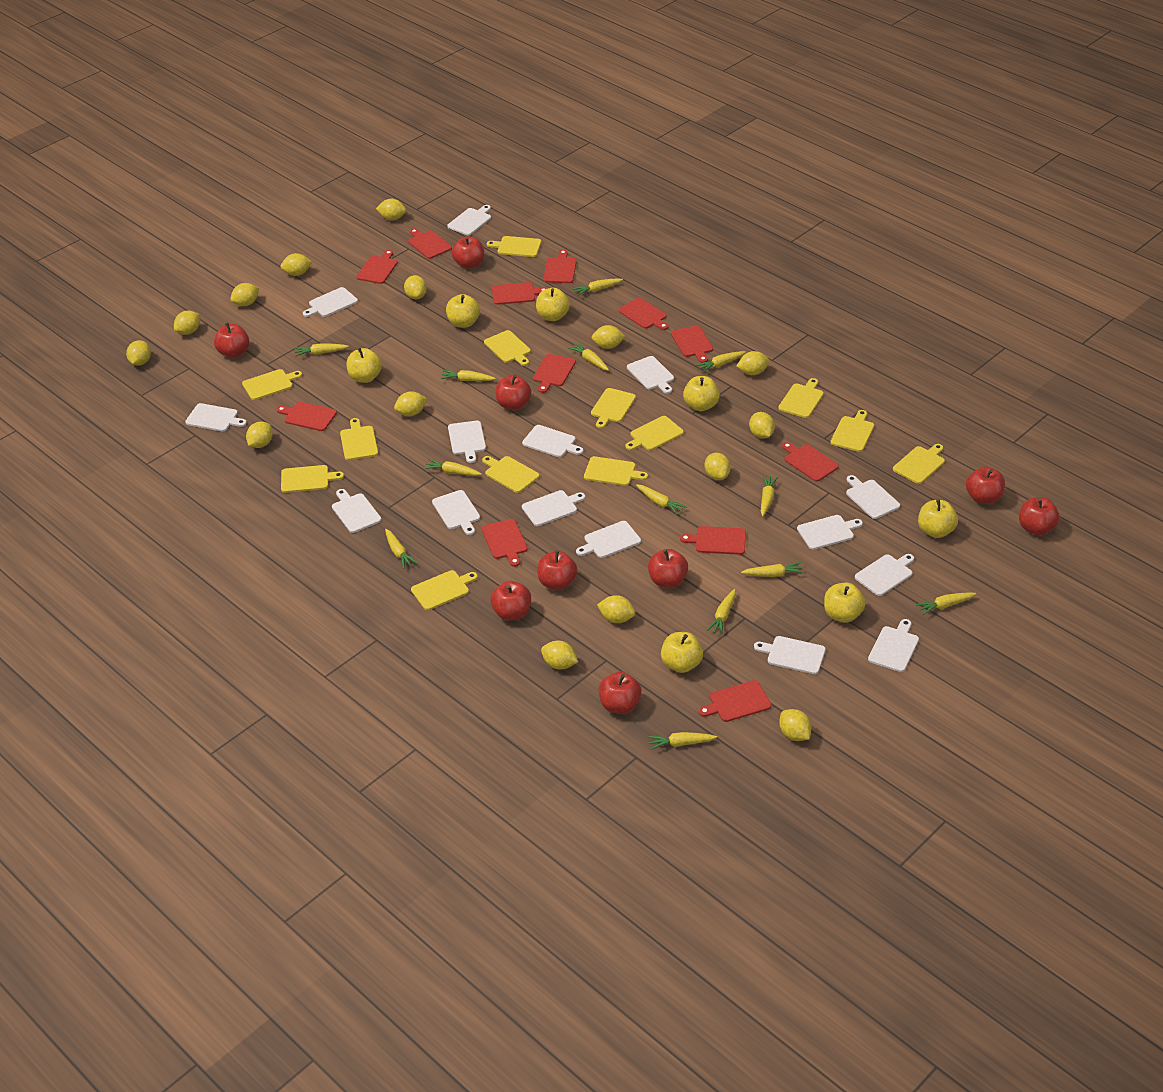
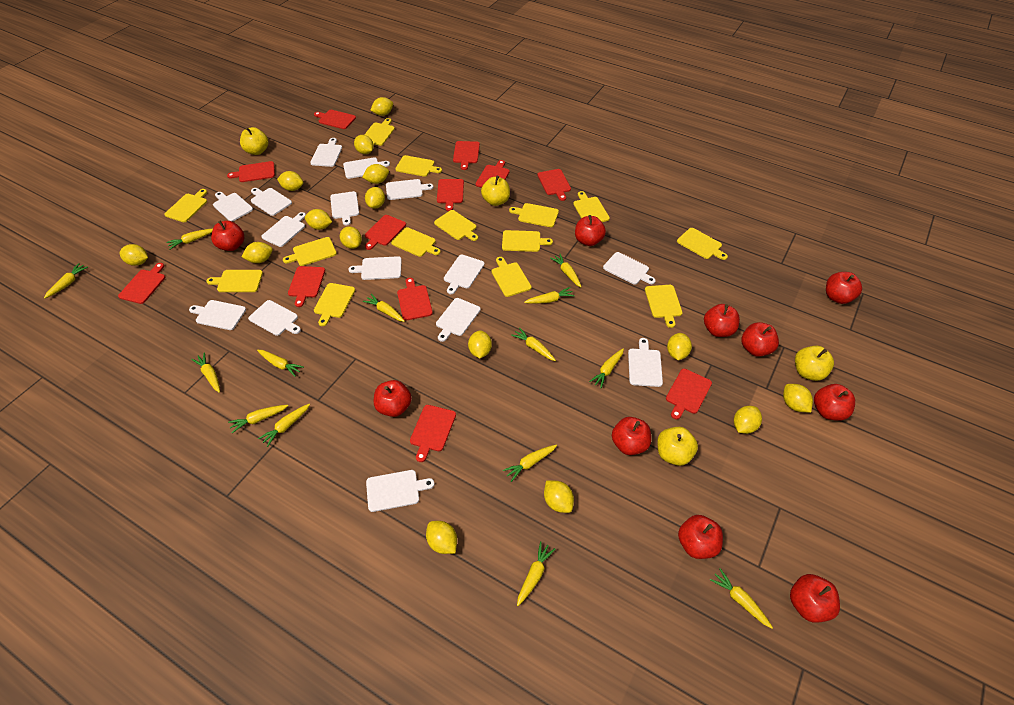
red apple: [214,322,249,358] [452,236,484,269] [491,581,531,621] [495,375,531,410] [537,550,578,590] [599,672,642,714] [648,549,688,588] [966,467,1005,504] [1019,497,1059,535] = 9 -> [211,220,244,251] [374,380,412,417] [575,215,606,246] [612,417,651,455] [678,515,723,559] [704,304,740,337] [742,322,779,357] [790,574,840,623] [814,384,855,421] [826,272,862,304] = 10
yellow apple: [346,347,382,383] [446,294,480,328] [536,288,570,321] [661,632,703,673] [683,376,720,411] [824,583,866,623] [918,499,958,538] = 7 -> [240,127,268,155] [481,176,510,206] [657,427,698,466] [795,346,834,381] = 4
yellow carrot: [294,343,349,357] [385,529,417,569] [424,459,481,476] [441,370,496,381] [569,342,609,371] [573,278,623,296] [636,484,686,515] [648,732,717,750] [696,351,746,373] [707,589,736,635] [741,562,804,577] [761,475,778,516] [916,592,976,615] = 13 -> [44,263,88,299] [166,229,213,249] [191,353,220,393] [228,405,288,433] [257,350,304,377] [258,404,310,447] [363,294,405,322] [503,445,557,482] [511,327,556,361] [517,541,555,606] [524,287,575,304] [550,254,581,287] [589,348,624,388] [710,568,773,629] = 14
yellow cutting board: [242,369,302,400] [281,465,344,493] [340,418,378,460] [411,570,478,610] [482,456,539,493] [484,330,531,366] [487,236,541,257] [584,456,648,486] [591,388,636,428] [626,416,684,451] [778,378,824,418] [831,410,874,452] [893,444,945,484] = 13 -> [164,189,207,222] [206,270,263,292] [283,237,337,266] [314,283,355,326] [364,118,395,146] [391,227,441,257] [395,155,442,177] [434,210,478,241] [491,257,532,297] [502,230,553,252] [509,203,559,227] [573,191,610,222] [645,285,683,328] [677,228,728,260] = 14

